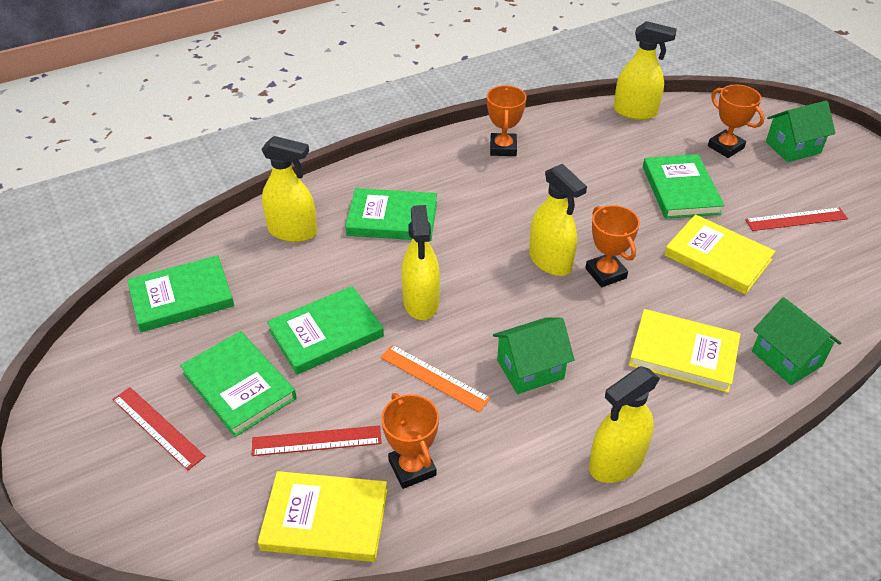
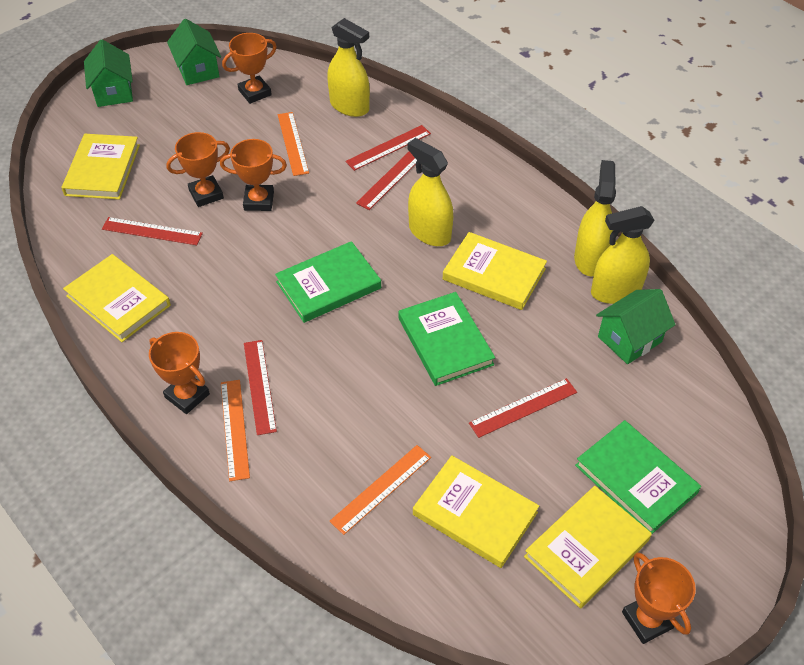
green book: [127,255,234,332] [180,331,296,437] [267,286,384,375] [345,188,437,241] [643,154,724,219] = 5 -> [275,241,381,323] [399,292,495,386] [575,420,701,534] = 3
orange ruler: [381,345,491,413] = 1 -> [221,380,250,481] [278,112,309,176] [330,445,431,535] = 3
orange trophy: [381,393,439,489] [487,85,527,156] [585,205,640,287] [708,85,764,158] = 4 -> [149,332,210,414] [166,132,230,207] [220,139,287,211] [222,33,277,104] [622,552,696,644] = 5
red ruler: [112,387,206,470] [252,425,381,456] [745,207,848,231] = 3 -> [102,217,203,245] [244,340,277,435] [345,125,431,171] [356,152,417,210] [469,378,577,438] = 5
yellow book: [258,471,388,562] [629,309,741,393] [664,214,775,294] = 3 -> [61,134,140,200] [63,254,171,342] [413,455,539,568] [443,232,547,310] [524,486,652,609] = 5
yellow spray bottle: [261,136,317,242] [402,205,440,320] [529,164,587,276] [589,366,660,483] [614,21,677,120] = 5 -> [327,18,370,117] [407,138,453,246] [574,160,616,276] [591,206,655,304] = 4

